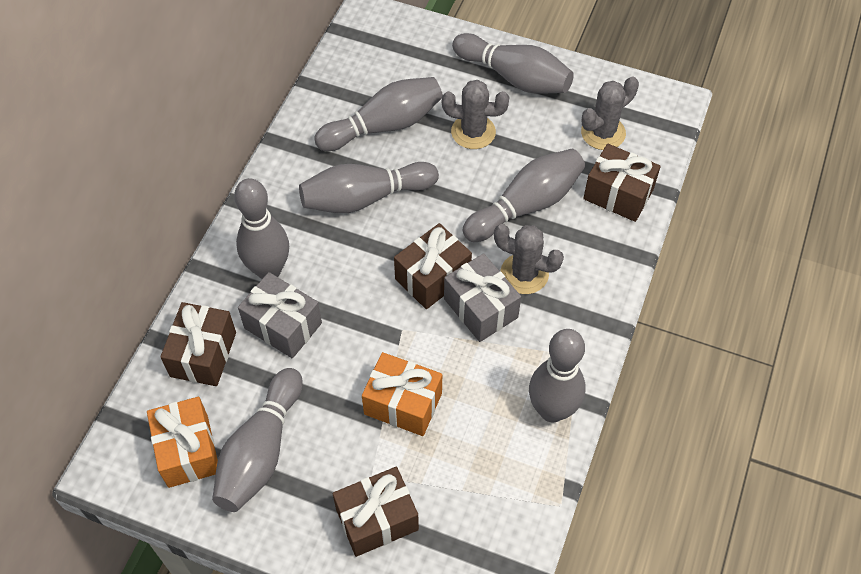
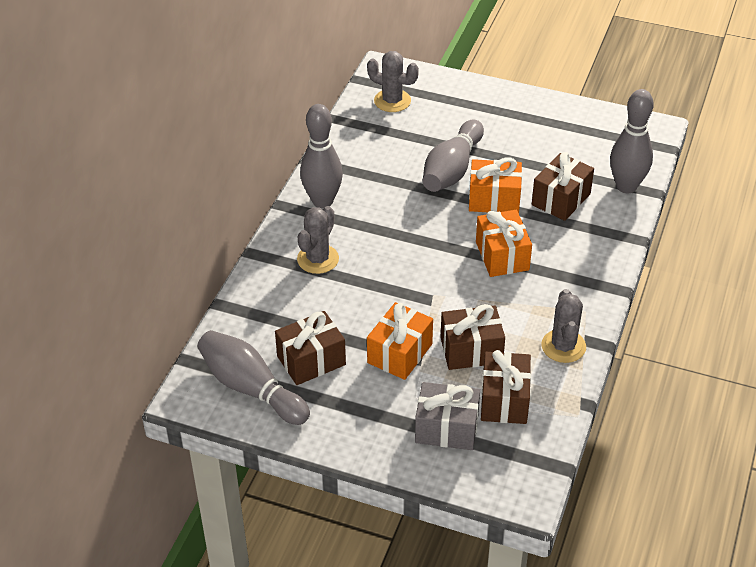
grey bowling pin: [212,368,303,512] [234,178,289,279] [299,162,439,213] [314,77,443,151] [452,33,574,94] [462,148,585,242] [529,329,586,422] = 7 -> [197,330,310,425] [300,104,343,208] [423,120,484,192] [610,89,654,193] = 4
grey gift: [238,272,322,359] [444,253,521,342] = 2 -> [415,382,480,450] = 1
orange gift: [147,397,218,488] [362,352,442,436] = 2 -> [367,302,433,380] [469,157,522,213] [476,210,532,277] = 3

